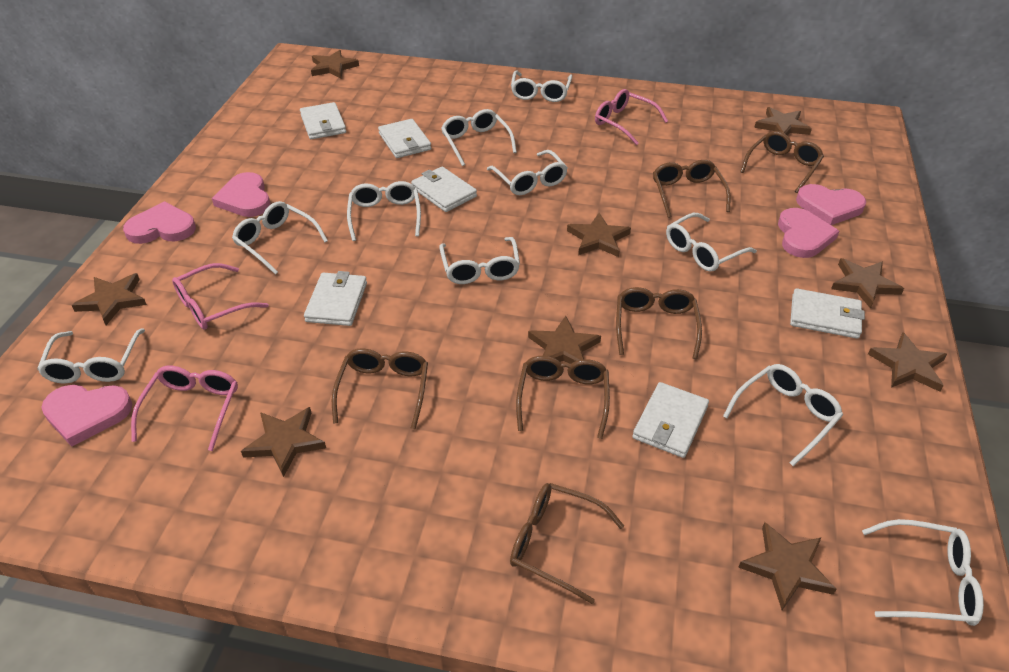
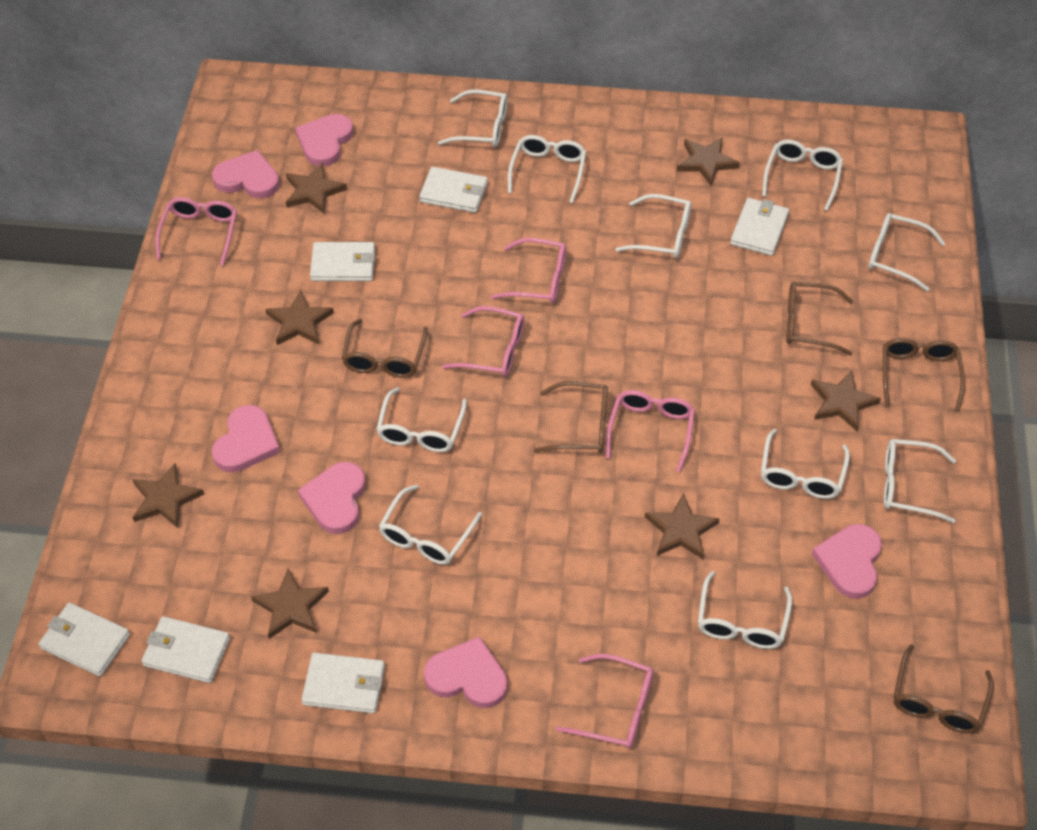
brown glasses: [332,349,428,429] [510,483,624,604] [516,356,610,439] [616,287,702,359] [653,160,730,218] [740,131,824,193] = 6 -> [342,319,428,378] [534,381,608,453] [786,282,853,355] [883,338,965,411] [894,644,994,734] = 5
brown star: [71,273,147,325] [241,407,326,477] [311,50,359,79] [528,316,601,364] [567,213,631,257] [738,522,837,610] [754,107,812,136] [831,258,904,309] [868,332,947,392] = 9 -> [132,463,204,528] [251,569,329,639] [265,290,334,345] [286,163,347,214] [645,493,720,559] [677,137,740,185] [811,370,881,431] = 7
pink glasses: [131,366,238,451] [172,263,269,330] [595,89,668,145] = 3 -> [155,197,237,266] [442,306,524,377] [491,238,566,303] [556,654,653,748] [606,390,695,472] = 5
pink heart: [41,385,132,447] [123,202,196,244] [212,172,270,217] [778,208,839,258] [796,184,866,225] = 5 -> [212,150,280,198] [212,405,280,472] [295,114,353,166] [298,462,366,534] [424,636,507,708] [812,524,882,599] = 6

